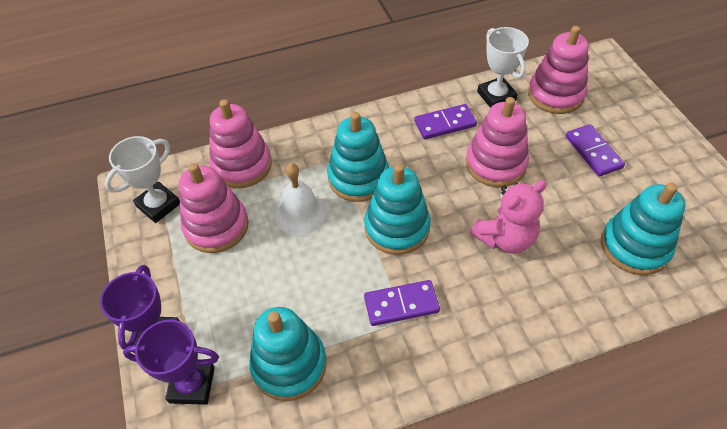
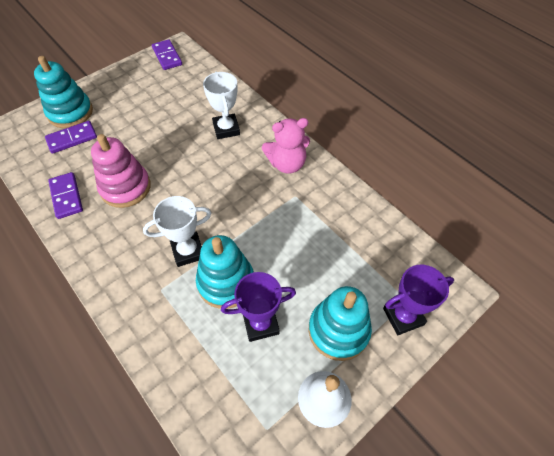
pink stacking toy: [179,163,249,253] [209,99,272,188] [466,97,529,187] [528,26,589,114] = 4 -> [91,134,151,208] = 1
turquoise stacking toy: [249,307,327,401] [327,112,389,202] [364,164,430,255] [601,183,686,275] = 4 -> [34,56,93,128] [196,235,254,309] [309,286,372,361] = 3

